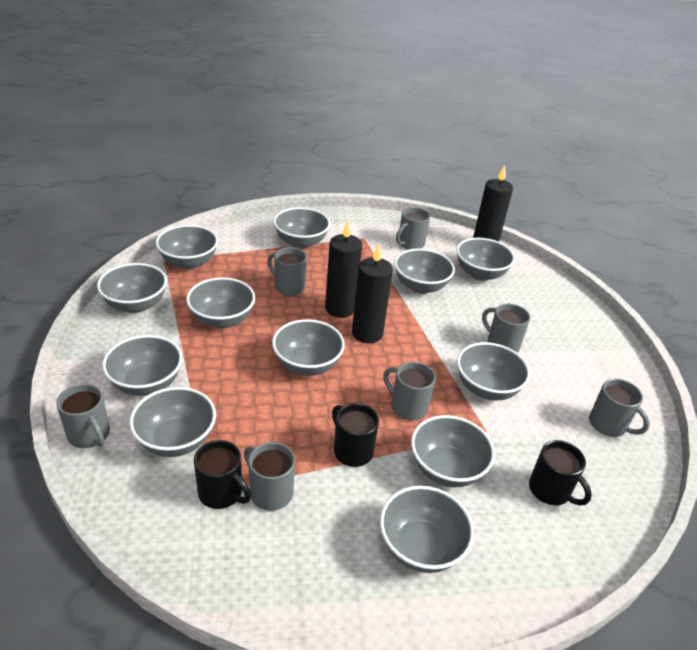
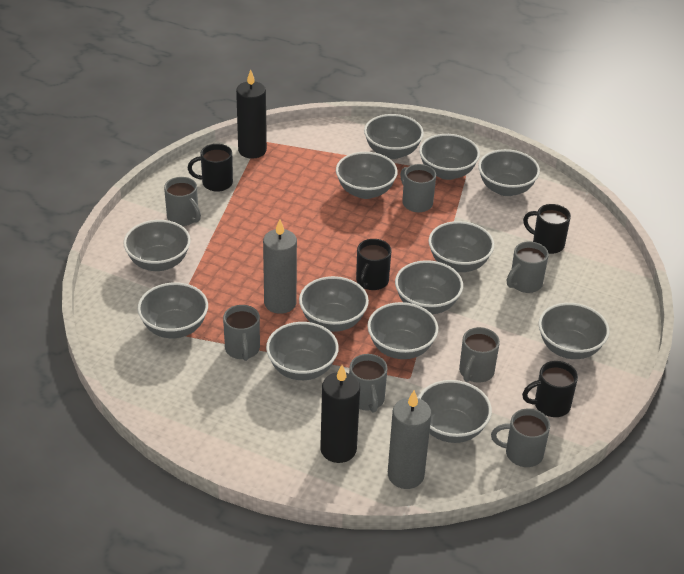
black candle: [325,221,362,318] [352,244,393,343] [473,165,513,242] = 3 -> [236,69,267,159] [320,365,360,463] = 2
black mug: [194,440,251,509] [332,403,379,467] [529,440,592,506] = 3 -> [188,144,233,192] [356,239,392,290] [522,361,578,417] [523,204,571,254] = 4
grey bowl: [97,263,167,313] [102,335,182,396] [129,387,216,457] [156,225,218,269] [186,277,255,328] [272,319,345,376] [273,207,330,249] [380,486,474,573] [394,248,455,294] [411,415,495,487] [456,238,515,281] [457,342,530,400] = 12 -> [123,220,191,271] [137,282,208,338] [266,322,339,380] [299,276,369,332] [336,152,398,199] [364,114,424,159] [367,302,438,359] [395,260,463,314] [418,380,492,443] [419,134,480,180] [428,221,494,272] [478,149,540,196] [539,303,610,359] = 13
grey candle: none = 0 -> [263,219,297,314] [388,390,432,489] = 2

